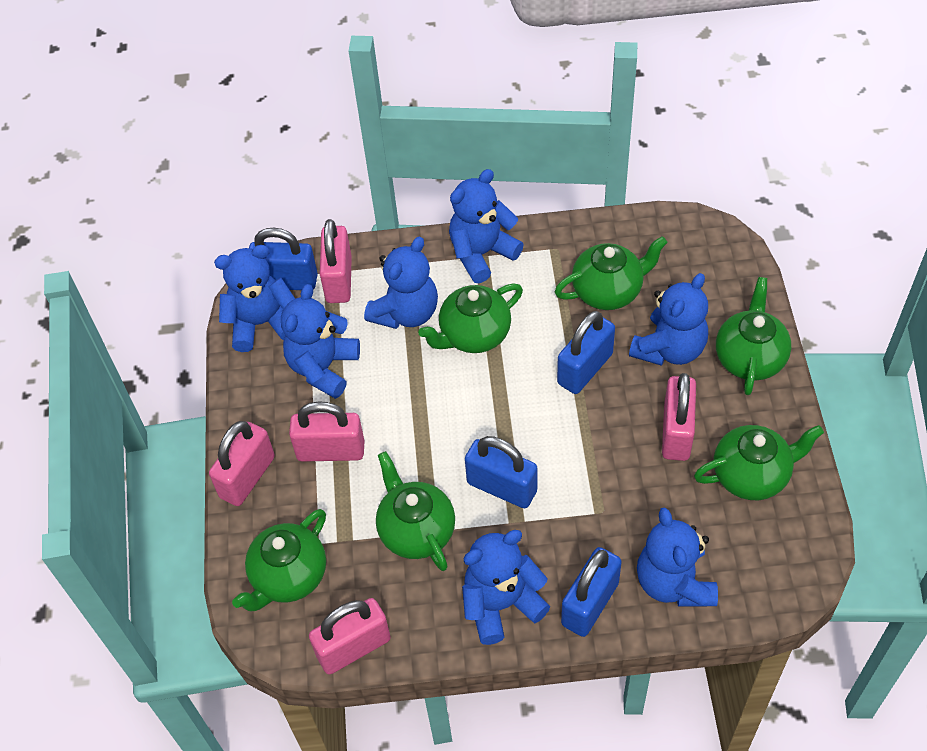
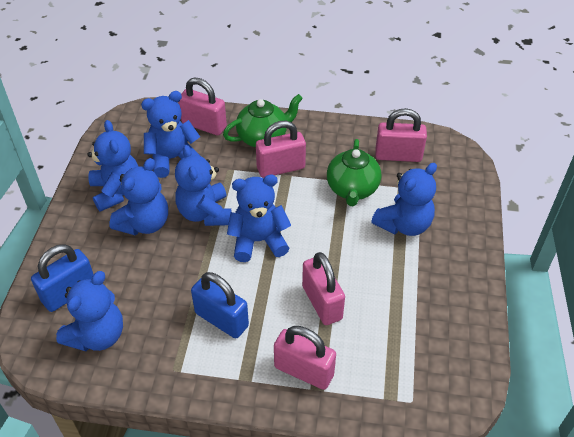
blue padlock: [249,228,318,290] [465,436,537,508] [557,311,615,394] [561,547,622,637] = 4 -> [31,244,94,312] [191,272,249,339] = 2
green teapot: [232,509,326,611] [376,451,455,571] [418,283,523,353] [555,236,667,310] [694,425,824,500] [716,277,791,395] = 6 -> [223,94,303,147] [327,139,381,207] = 2

